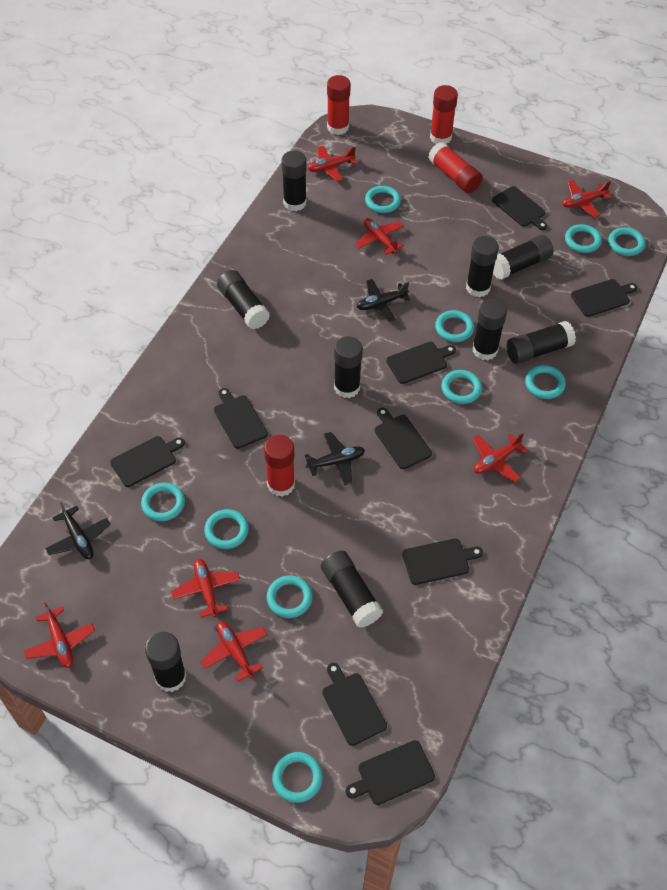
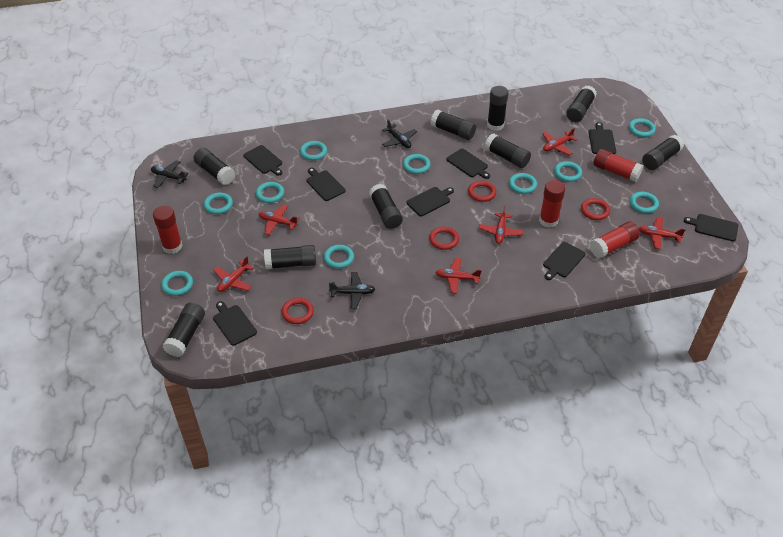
black cutting board: [110,436,185,487] [214,388,268,449] [322,663,387,746] [345,740,435,805] [375,408,432,469] [386,342,456,384] [402,538,483,585] [492,186,548,230] [571,279,638,317] = 9 -> [213,301,257,346] [243,145,282,176] [306,168,346,201] [406,187,454,216] [447,149,490,179] [543,242,585,280] [589,122,616,154] [684,214,738,241] = 8
red plane: [24,603,95,668] [171,559,240,618] [200,621,267,682] [307,146,357,182] [355,218,404,255] [473,433,528,482] [562,180,612,218] = 7 -> [213,256,254,292] [259,204,299,235] [435,258,482,294] [479,206,523,244] [542,128,577,155] [639,217,686,249] = 6
red ring: none = 0 -> [281,298,314,324] [429,227,459,250] [468,181,496,202] [581,198,610,220] = 4

